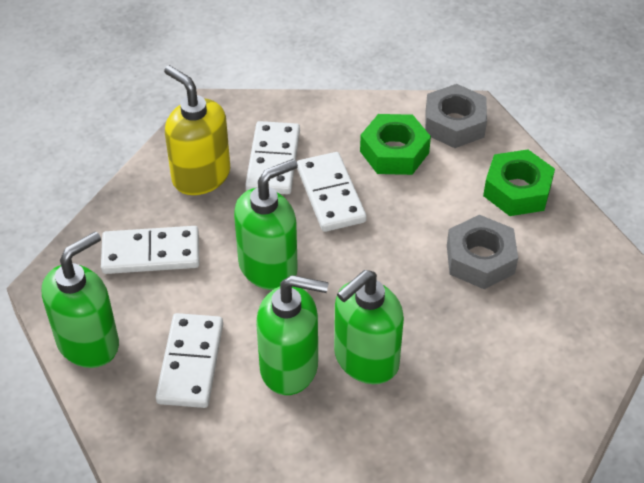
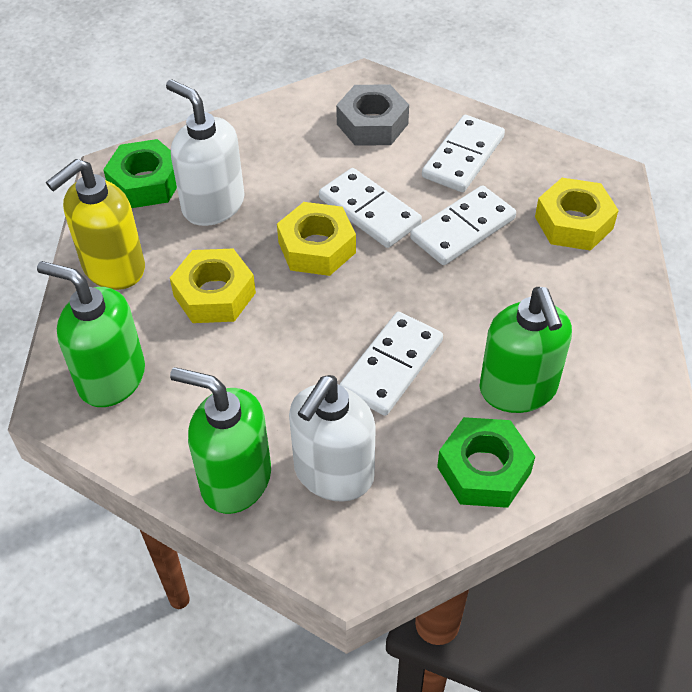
green soap dispenser: [42,231,119,368] [234,159,298,290] [256,275,329,395] [334,270,404,384] = 4 -> [37,261,145,407] [170,367,271,514] [479,287,572,413] = 3
grey nut: [425,84,487,148] [447,215,518,289] = 2 -> [336,85,409,146] = 1
white soap dispenser: none = 0 -> [166,79,245,226] [289,375,376,502] = 2
yellow nut: none = 0 -> [170,249,256,323] [277,202,356,276] [535,178,619,251] = 3

